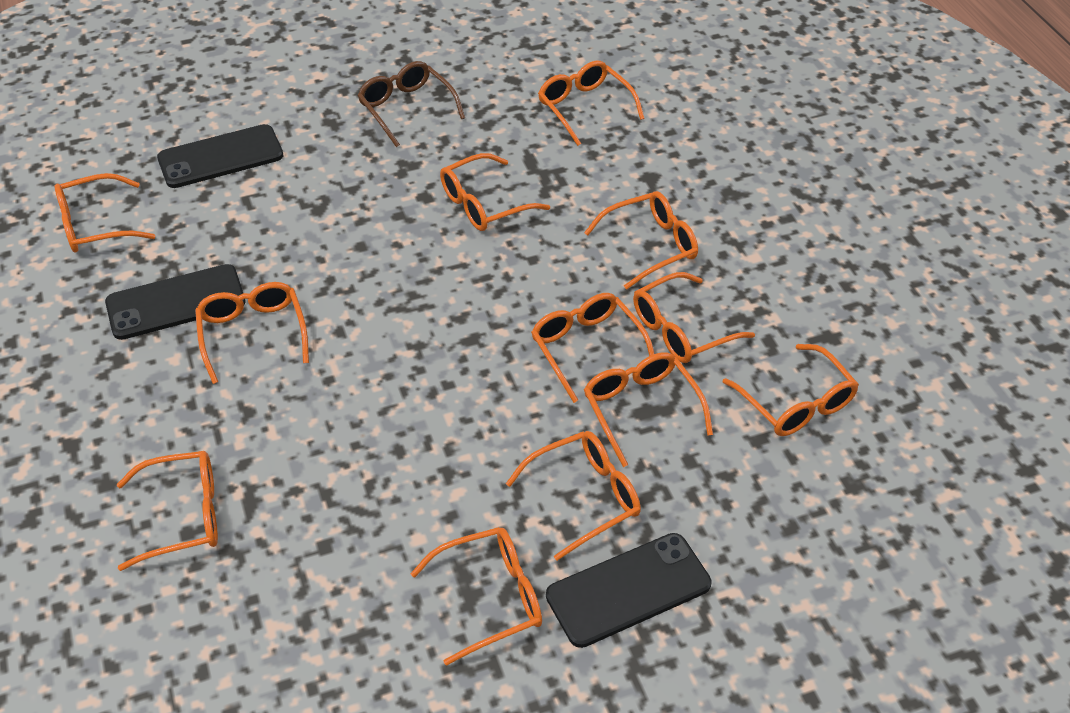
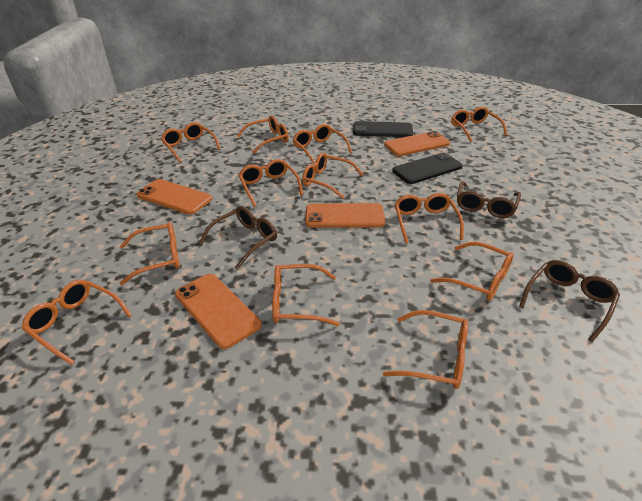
black phone: [105,264,245,340] [157,124,284,188] [546,533,712,648] = 3 -> [353,121,413,137] [392,152,463,184] = 2
brown glasses: [357,61,465,147] = 1 -> [199,206,277,269] [457,181,521,218] [519,260,620,342] = 3
orange phone: none = 0 -> [137,179,212,215] [175,274,261,349] [305,203,385,228] [384,131,450,156] = 4

